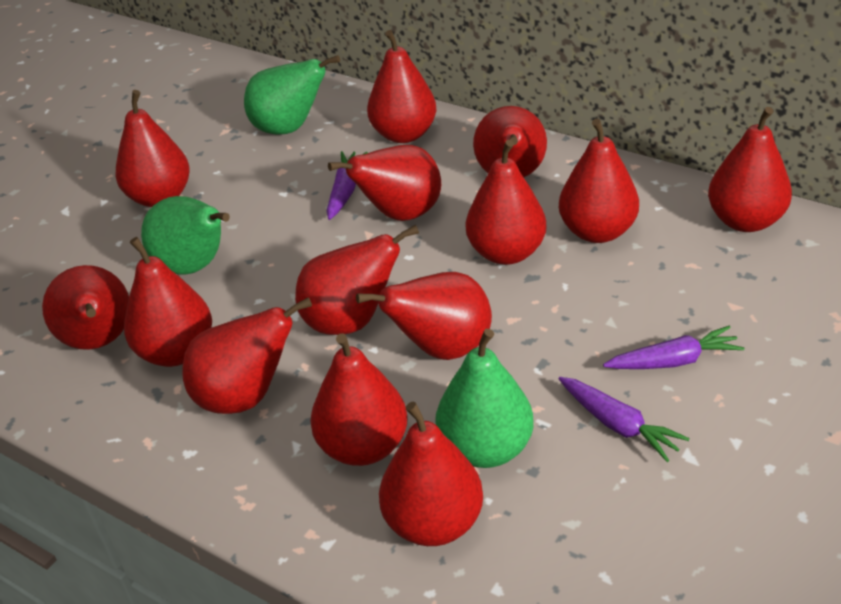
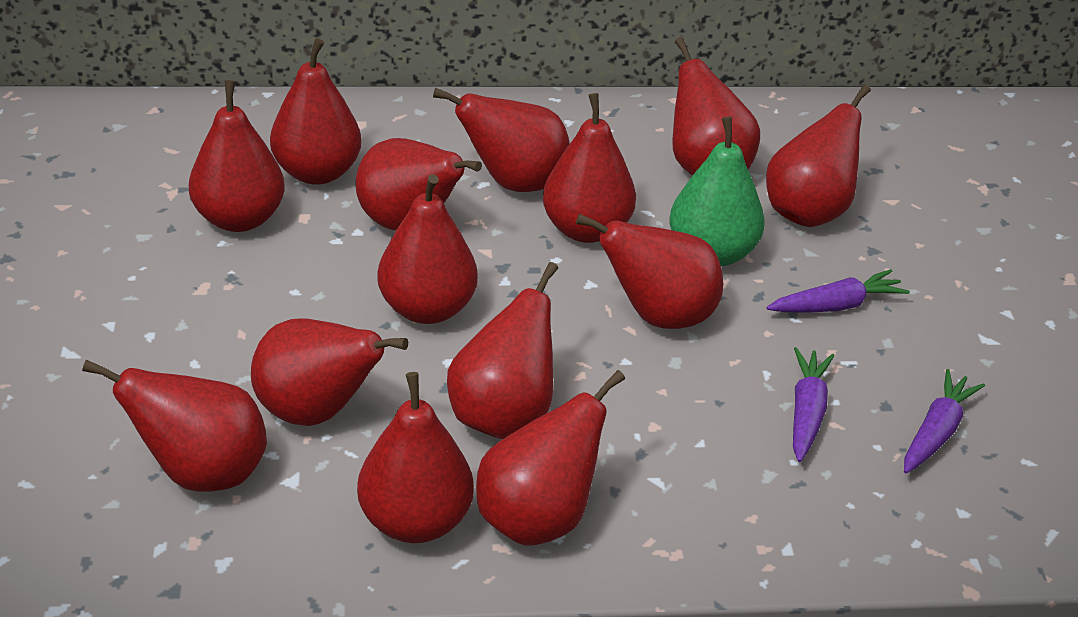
green pear: [141,196,230,275] [244,55,340,134] [435,329,534,468] = 3 -> [670,117,765,266] = 1

